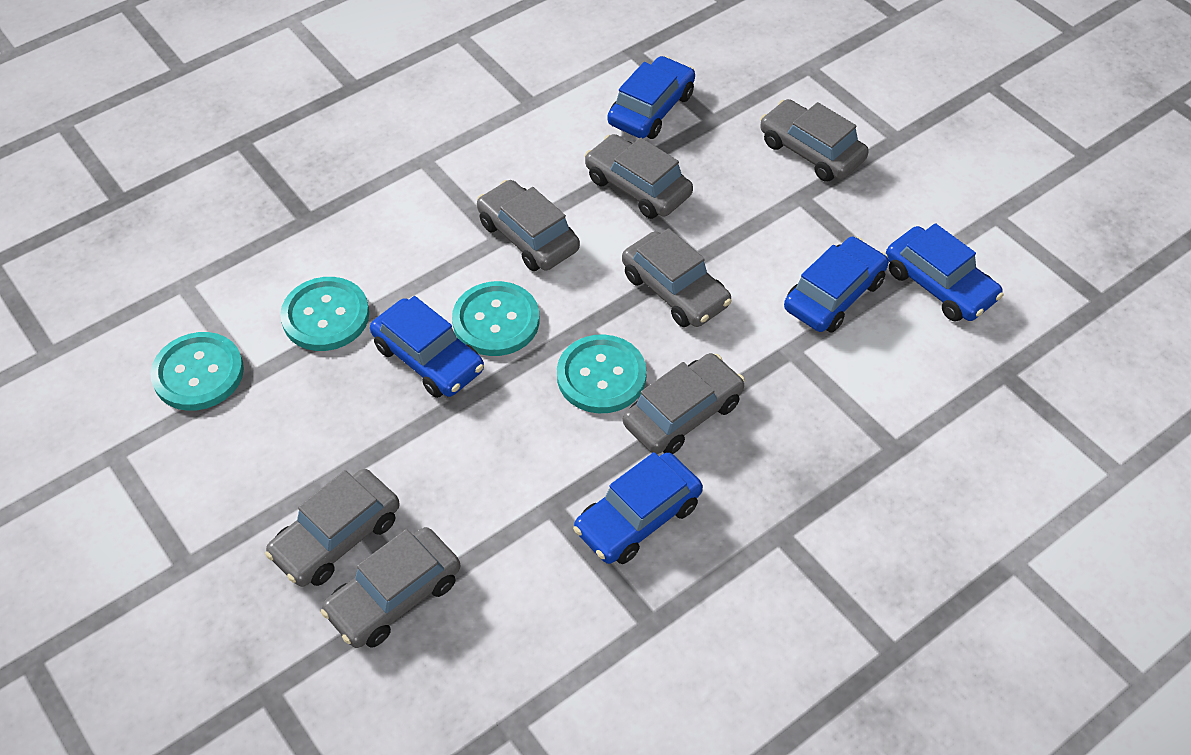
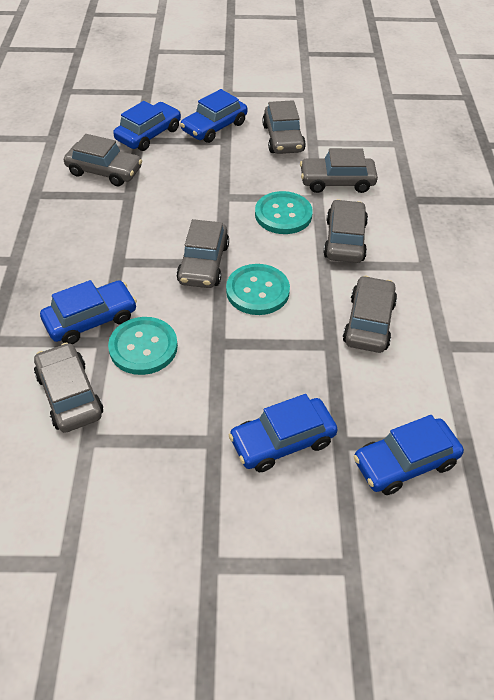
turquoise button: [150,332,244,411] [280,277,369,351] [452,281,539,356] [557,334,647,413] = 4 -> [108,317,178,375] [226,264,290,315] [255,191,313,234] = 3

